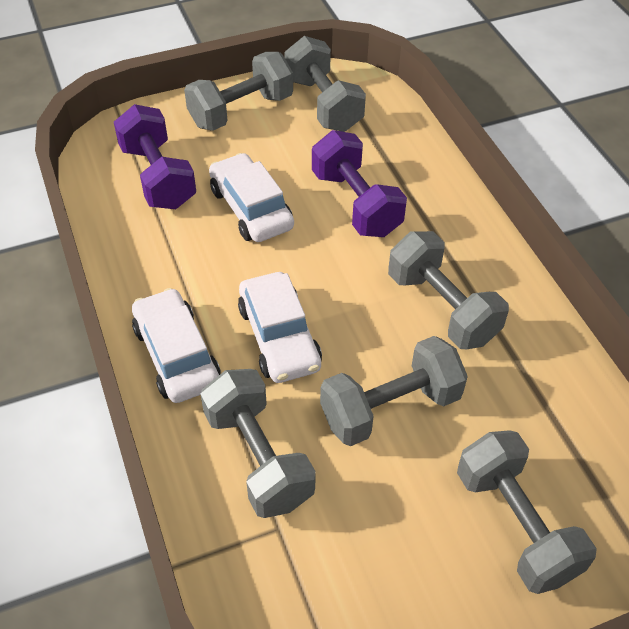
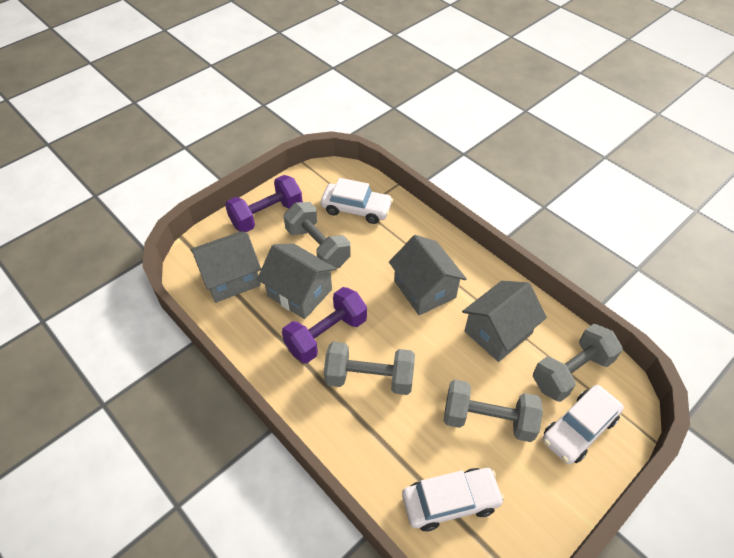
grey dumbbell: [184,52,293,131] [200,369,316,518] [284,36,366,132] [320,336,468,446] [388,231,509,349] [457,430,597,594] = 6 -> [283,202,351,268] [324,342,415,395] [444,380,543,442] [533,324,623,402] = 4
grey house: none = 0 -> [191,231,261,303] [257,243,337,319] [389,235,467,315] [462,281,547,362] = 4

